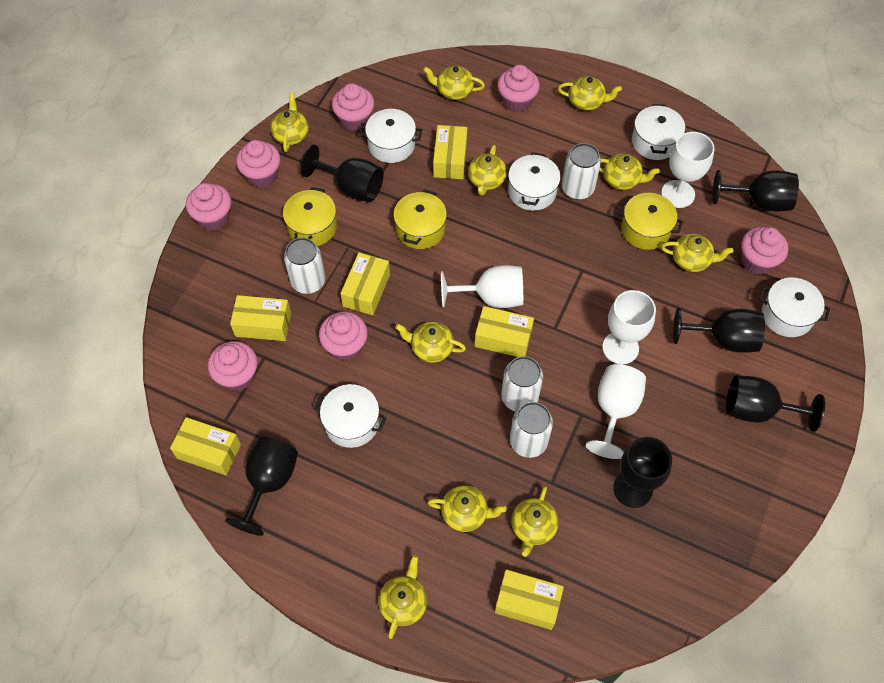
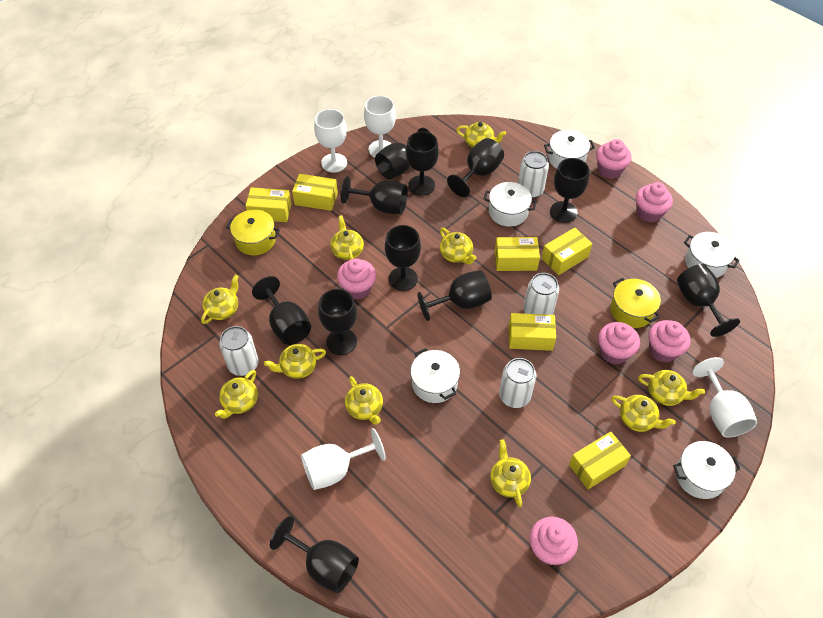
black goblet: [225,436,298,536] [301,144,384,202] [613,437,672,508] [673,308,765,353] [713,170,799,211] [726,375,825,432] = 6 -> [252,276,311,345] [270,516,359,593] [318,289,357,355] [341,176,408,214] [375,128,432,179] [385,225,421,291] [406,131,439,196] [417,270,492,321] [447,138,504,197] [550,158,589,223] [677,264,740,337] = 11
pink cupcake: [186,183,231,231] [208,341,258,391] [236,140,280,188] [319,312,368,361] [332,83,374,131] [497,65,540,112] [741,227,788,275] = 7 -> [337,258,376,300] [529,517,578,565] [596,139,632,179] [598,322,640,364] [636,182,673,223] [648,320,690,363] = 6
yellow pot: [283,187,337,246] [393,190,447,249] [617,193,683,250] = 3 -> [226,210,280,255] [610,278,661,328] = 2

